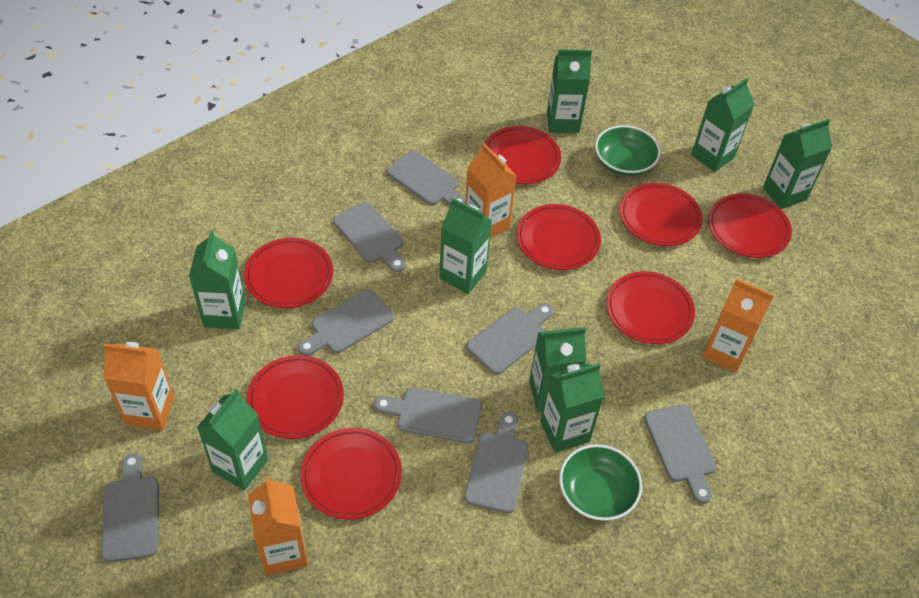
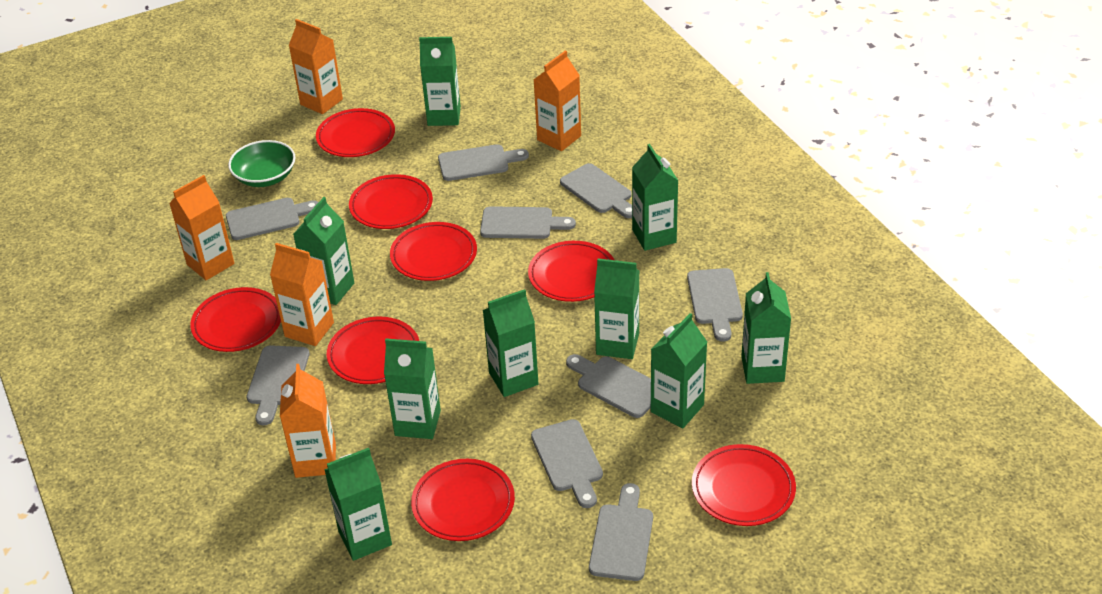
green bowl: [559,444,642,521] [595,125,660,176] = 2 -> [228,140,296,187] = 1
green carton: [189,230,246,329] [197,389,268,490] [439,198,492,294] [529,327,586,412] [540,363,604,453] [547,49,592,133] [691,78,755,172] [763,119,832,209] = 8 -> [293,197,354,305] [324,448,392,561] [384,338,441,439] [419,37,461,126] [482,289,539,397] [594,258,639,359] [632,144,678,251] [651,313,707,428] [741,272,791,384] = 9
grey cutting board: [101,453,159,562] [298,289,394,356] [333,202,406,272] [374,387,482,444] [387,151,465,206] [465,412,528,513] [466,303,554,375] [644,404,716,504] = 8 -> [226,198,318,240] [247,345,310,425] [438,144,529,181] [480,206,576,239] [531,419,603,508] [560,163,632,218] [566,354,651,418] [589,483,653,581] [687,268,743,342] = 9
orange carton: [103,342,175,430] [248,476,308,575] [465,143,516,238] [702,278,774,372] = 4 -> [169,175,235,280] [270,243,334,346] [280,364,336,478] [289,19,343,114] [534,50,581,151] = 5

